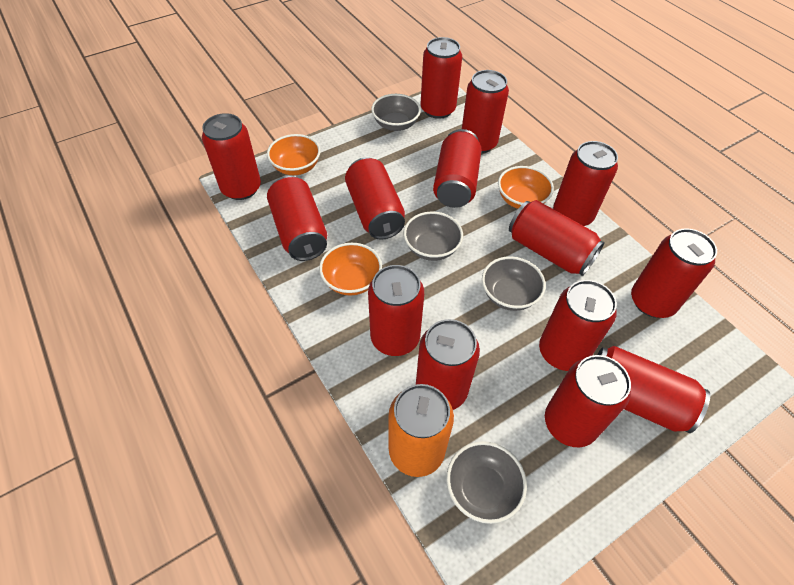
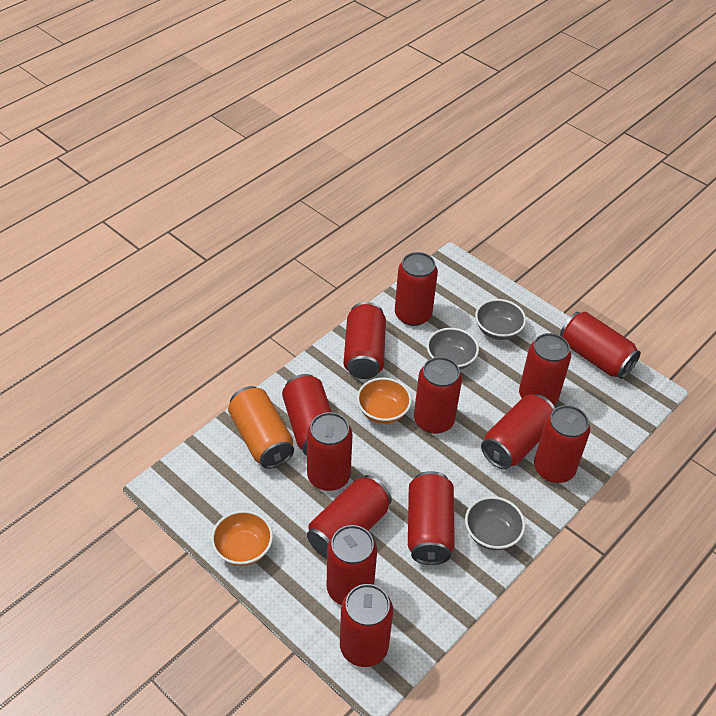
grey bowl: [371,94,421,131] [404,211,463,261] [446,441,527,524] [482,256,546,311] = 4 -> [427,328,479,370] [465,496,525,550] [475,299,526,340] = 3
orange bowl: [267,134,321,175] [319,243,382,296] [498,166,554,209] = 3 -> [211,510,273,566] [357,377,412,424] = 2
red can: [202,113,261,200] [267,176,327,261] [345,157,405,240] [368,265,424,356] [416,319,480,410] [421,37,462,119] [433,129,482,208] [462,70,509,153] [509,200,605,276] [539,280,617,371] [545,355,631,447] [553,141,618,226] [597,346,710,433] [631,228,717,318] = 14 -> [282,374,332,456] [307,412,352,491] [307,475,392,559] [327,525,377,605] [340,584,393,667] [344,302,386,379] [395,252,438,326] [408,471,455,565] [414,357,462,434] [481,394,555,469] [519,333,571,405] [534,405,590,483] [560,312,641,379] = 13

